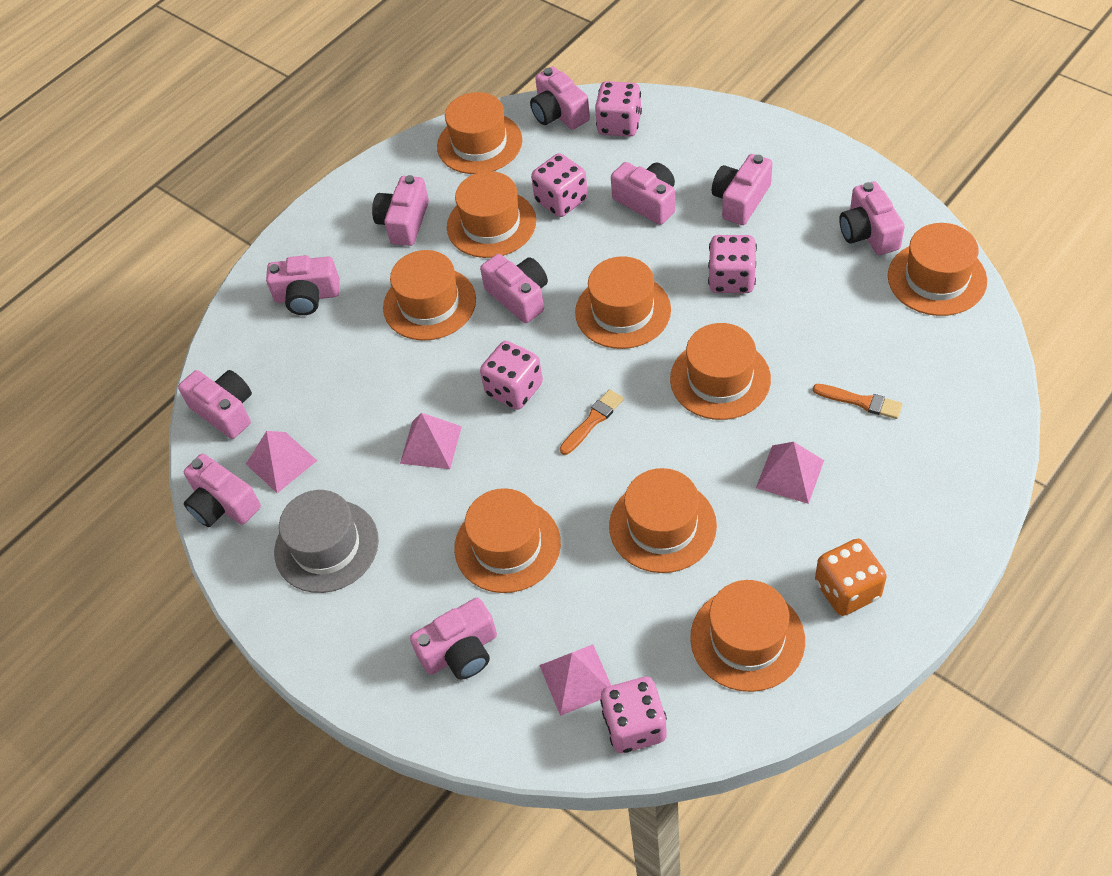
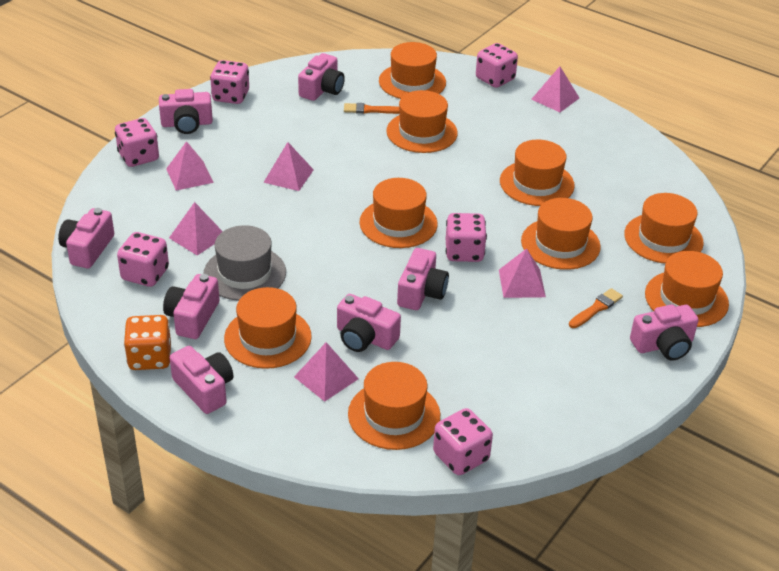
pink camera: [178,370,252,439] [184,454,261,527] [266,255,340,315] [372,175,429,246] [410,598,497,679] [480,254,548,323] [530,66,590,130] [611,162,675,225] [712,154,772,225] [839,181,905,255] = 10 -> [58,208,114,268] [159,89,213,134] [163,274,220,339] [170,346,233,414] [298,53,345,101] [337,294,401,352] [397,248,449,310] [630,304,699,361] = 8
pink dice: [480,341,543,410] [531,153,588,217] [595,81,642,137] [600,677,667,753] [708,235,757,293] = 5 -> [115,118,159,167] [117,232,169,287] [210,60,249,104] [433,408,493,475] [446,213,487,262] [476,43,518,88] = 6
pink pyramid: [246,431,317,493] [400,413,462,469] [539,645,611,716] [756,442,824,504] = 4 -> [166,141,214,191] [169,202,223,256] [263,142,314,191] [294,342,359,402] [499,248,546,298] [531,66,579,112] = 6

